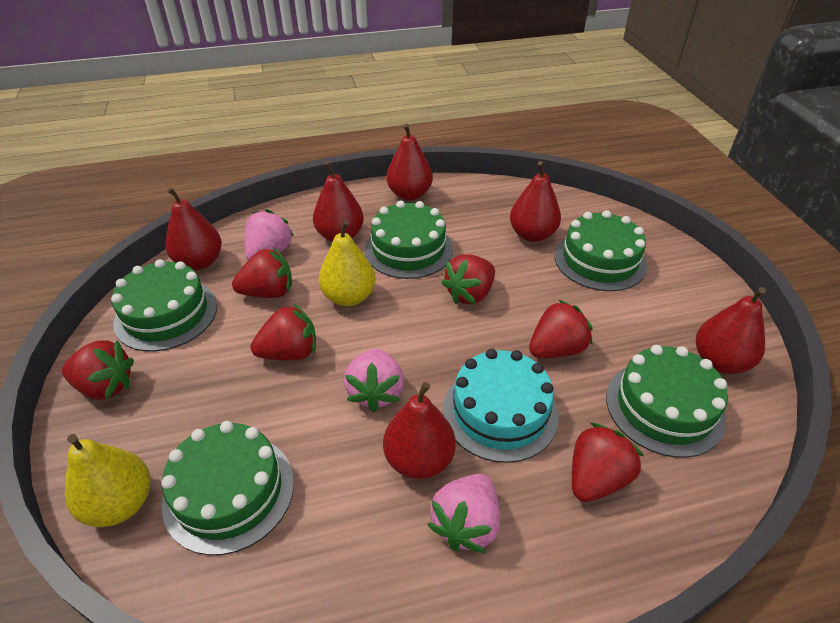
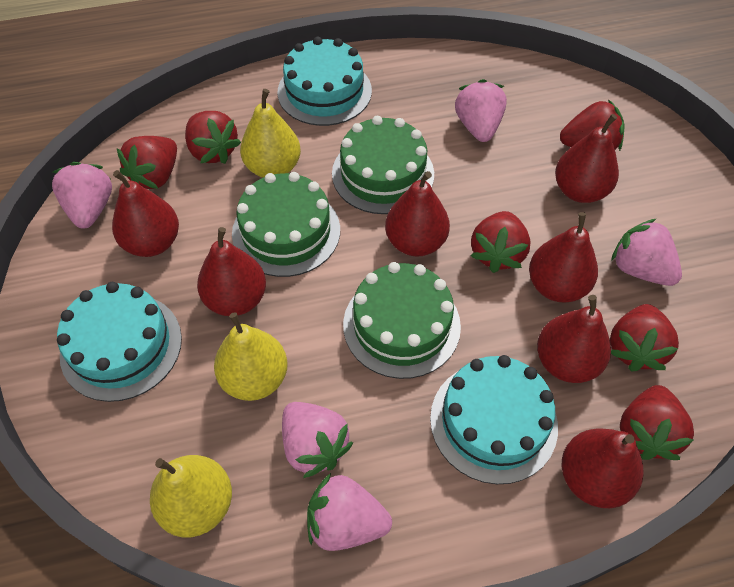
green cake: [111,259,217,352] [161,421,294,555] [364,200,453,279] [555,210,647,291] [606,345,728,458] = 5 -> [232,172,340,277] [332,116,434,214] [343,262,461,379] = 3
pink strawberry: [245,209,294,260] [344,349,404,412] [428,474,500,553] = 3 -> [52,162,112,229] [282,402,353,478] [307,473,392,551] [455,79,507,142] [611,219,682,286] = 5
red pear: [166,187,222,270] [313,161,364,242] [383,382,455,479] [387,124,433,200] [510,161,561,242] [696,287,766,374] = 6 -> [112,170,179,257] [197,227,266,316] [385,171,450,257] [529,212,598,302] [537,295,611,383] [555,114,619,203] [562,428,644,508] = 7
turquoise cake: [443,349,559,463] = 1 -> [57,282,182,402] [277,37,372,126] [430,355,558,484] = 3
yellow pear: [65,434,150,527] [318,220,376,306] = 2 -> [150,455,232,537] [214,312,288,401] [240,89,301,178] = 3

